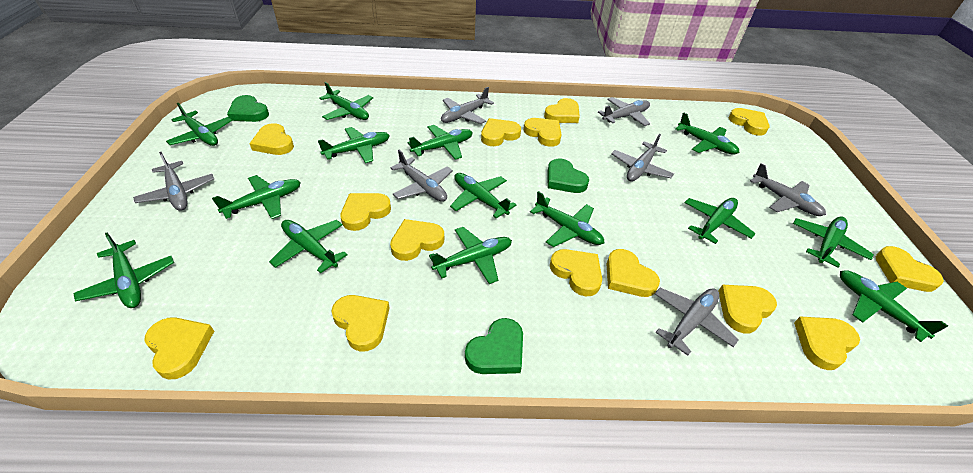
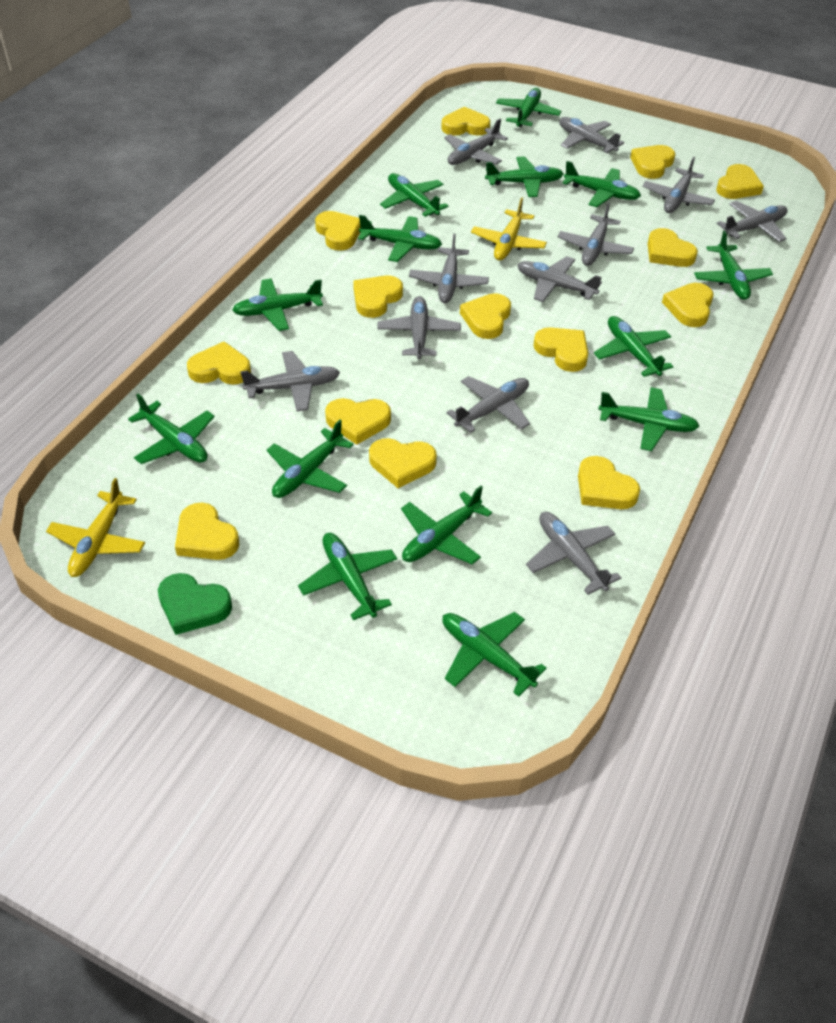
green heart: [227,95,269,122] [465,318,523,374] [547,159,589,193] = 3 -> [158,573,232,635] = 1
grey plane: [133,152,214,211] [390,150,453,202] [441,87,494,124] [598,97,650,126] [612,134,674,181] [654,288,738,356] [750,163,826,216] = 7 -> [240,351,340,412] [377,296,461,359] [409,233,489,303] [444,119,508,165] [446,376,530,433] [518,256,602,302] [526,512,621,595] [558,203,634,266] [559,117,624,153] [643,157,715,213] [716,201,787,242] = 11
yellow plane: none = 0 -> [46,478,145,577] [471,197,547,261] = 2

